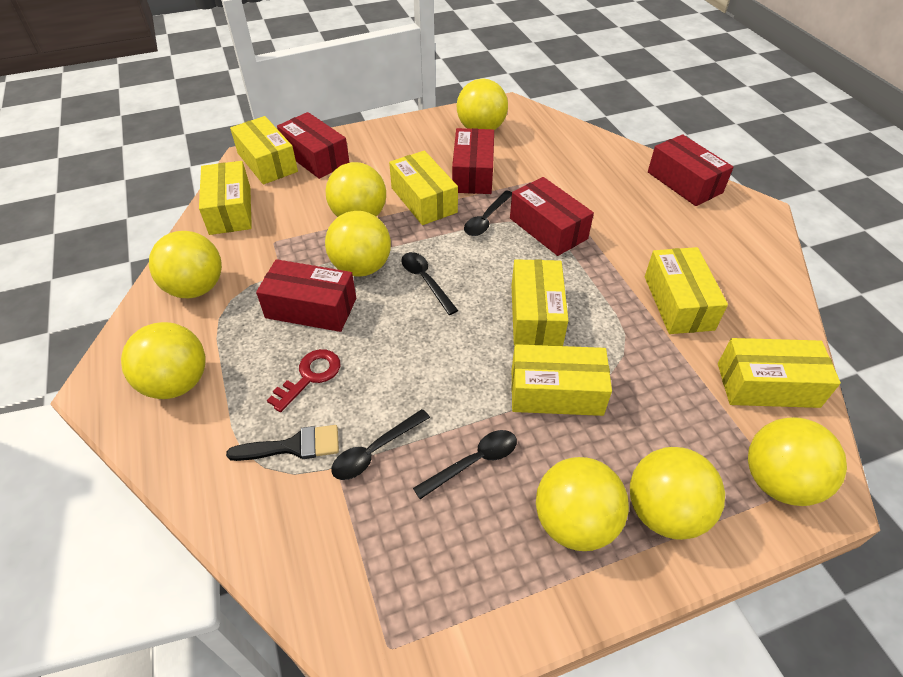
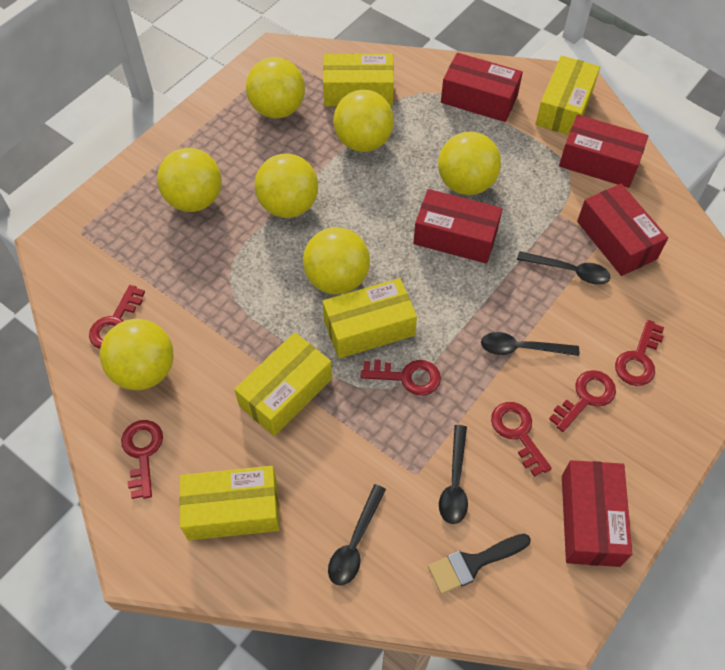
red key: [267,349,340,412] = 1 -> [89,285,145,349] [121,420,163,499] [361,360,441,396] [491,402,552,477] [549,370,616,432] [615,320,664,386] = 6
yellow ball: [121,322,205,399] [149,231,222,298] [325,211,391,277] [326,162,386,217] [457,79,508,130] [536,457,629,551] [630,447,725,540] [748,417,847,506] = 8 -> [100,319,174,390] [157,148,222,212] [246,57,305,118] [255,153,318,218] [303,227,370,294] [333,90,394,152] [438,131,501,195] = 7
yellow box: [199,161,252,235] [230,116,298,184] [389,151,458,225] [511,344,612,416] [512,259,569,346] [645,247,728,334] [718,338,841,408] = 7 -> [180,466,280,540] [234,332,332,436] [323,54,394,106] [323,278,417,359] [535,55,600,135] = 5

